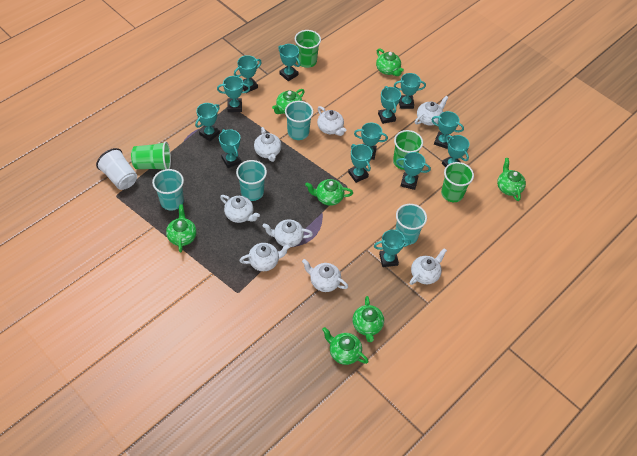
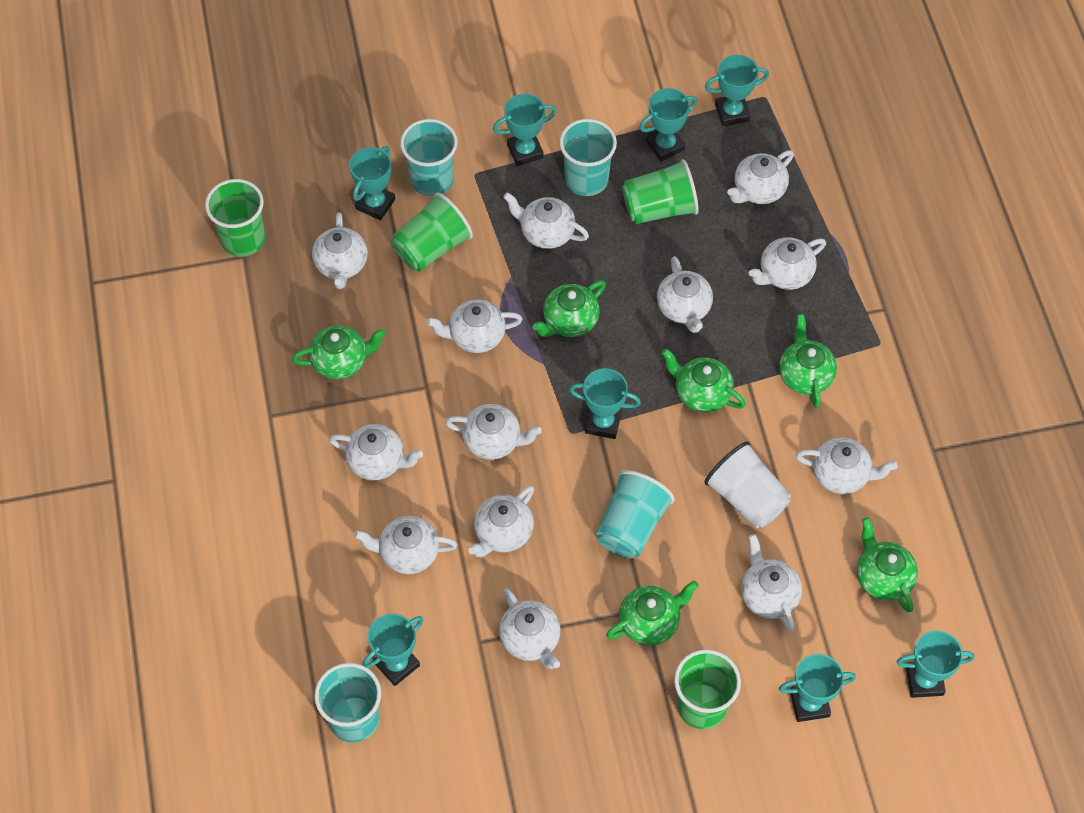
green teapot: [166,205,197,253] [272,89,305,114] [305,179,353,206] [322,327,369,365] [352,296,384,342] [376,48,404,76] [497,158,526,201] = 7 -> [292,325,386,380] [533,280,606,337] [606,580,699,646] [662,349,746,412] [779,314,837,408] [857,517,918,612] = 6
turquoise trophy: [195,103,220,141] [217,76,250,112] [219,129,241,168] [234,55,262,93] [278,44,300,81] [348,144,372,183] [354,123,388,160] [374,230,411,267] [378,86,401,124] [394,73,426,109] [396,152,431,190] [431,111,464,149] [442,135,470,168] = 13 -> [349,146,395,220] [362,614,424,686] [493,94,557,166] [569,368,641,439] [639,88,697,162] [705,55,769,126] [779,654,856,722] [896,631,974,698] = 8
white teapot: [220,195,260,223] [239,243,290,271] [254,127,281,162] [263,219,313,247] [302,259,348,292] [317,106,346,136] [409,248,447,285] [415,96,449,126] = 8 -> [312,212,368,289] [329,424,423,480] [354,516,457,574] [426,299,523,353] [445,404,542,460] [468,486,534,557] [499,588,560,669] [503,192,589,249] [657,256,713,333] [727,150,794,204] [741,534,802,631] [749,237,826,290] [796,437,898,494] = 13

